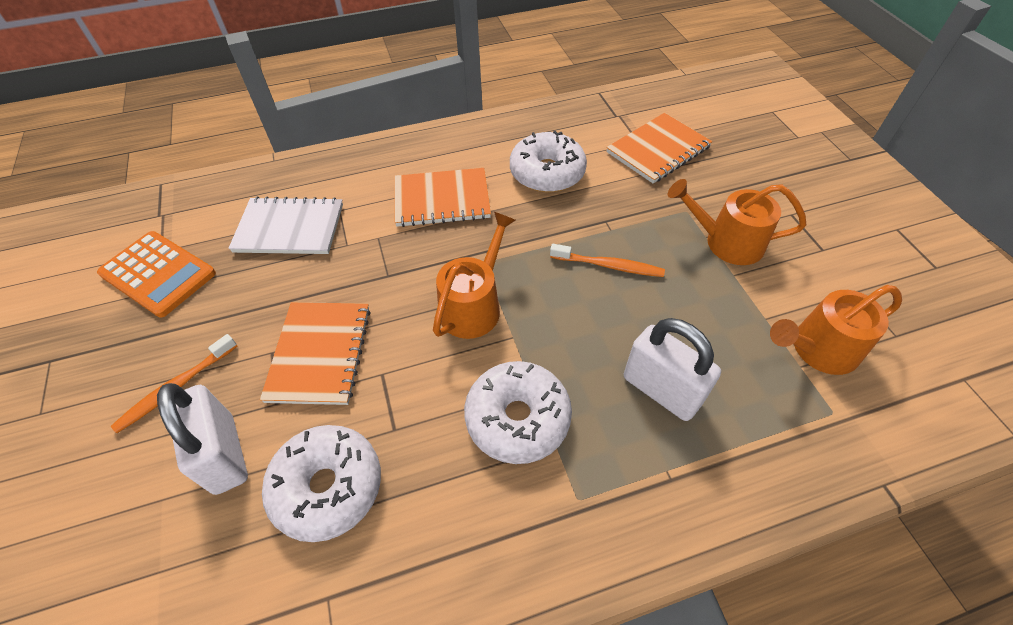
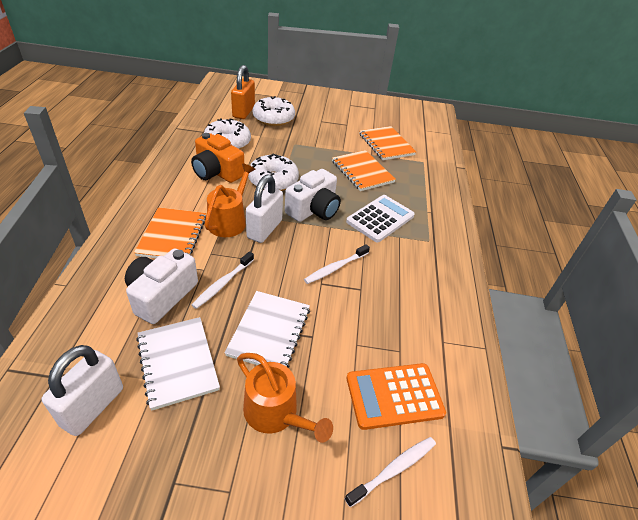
orange camera: none = 0 -> [191,133,244,183] = 1
orange padlock: none = 0 -> [231,65,255,119] = 1
orange toothbrush: [111,334,237,433] [550,244,665,277] = 2 -> none = 0
orange watering can: [433,212,516,339] [668,179,807,265] [770,285,902,375] = 3 -> [205,164,255,237] [237,353,333,443] = 2
white calculator: none = 0 -> [346,195,415,242] = 1
white camera: none = 0 -> [125,248,198,324] [285,169,341,222] = 2
white notebook: [228,196,343,254] = 1 -> [136,317,220,411] [225,291,310,368] = 2
white toothbrush: none = 0 -> [192,252,254,309] [304,244,370,284] [344,437,436,507] = 3

